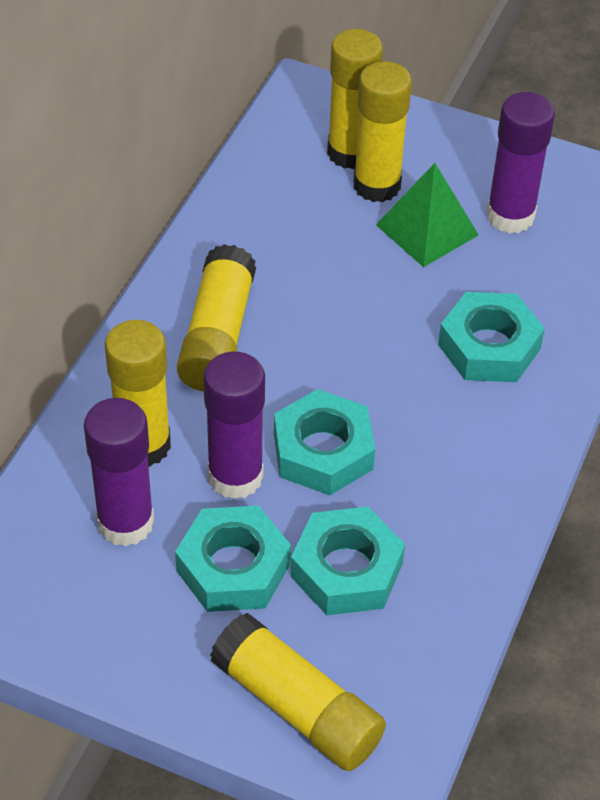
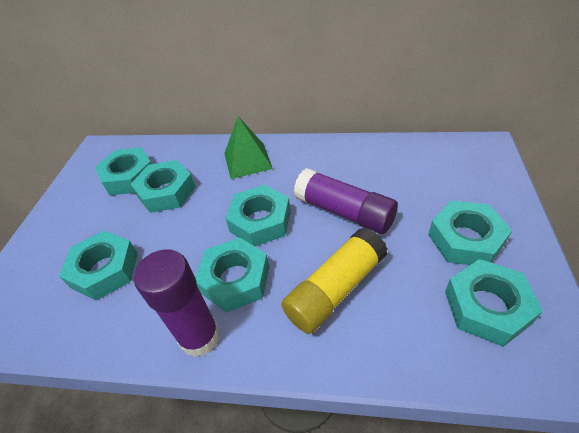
purple glue stick: [84,398,154,547] [203,352,265,500] [486,92,555,234] = 3 -> [134,249,220,357] [294,168,398,234] = 2
turquoise nut: [175,506,291,612] [274,389,375,495] [290,507,405,615] [438,292,545,382] = 4 -> [59,231,138,300] [95,147,151,195] [131,160,195,213] [195,237,269,313] [225,185,291,246] [428,200,512,265] [445,259,543,347] = 7
yellow glue stick: [105,320,171,467] [177,244,256,391] [210,613,386,771] [327,29,383,169] [354,61,412,202] = 5 -> [281,227,388,334] = 1

